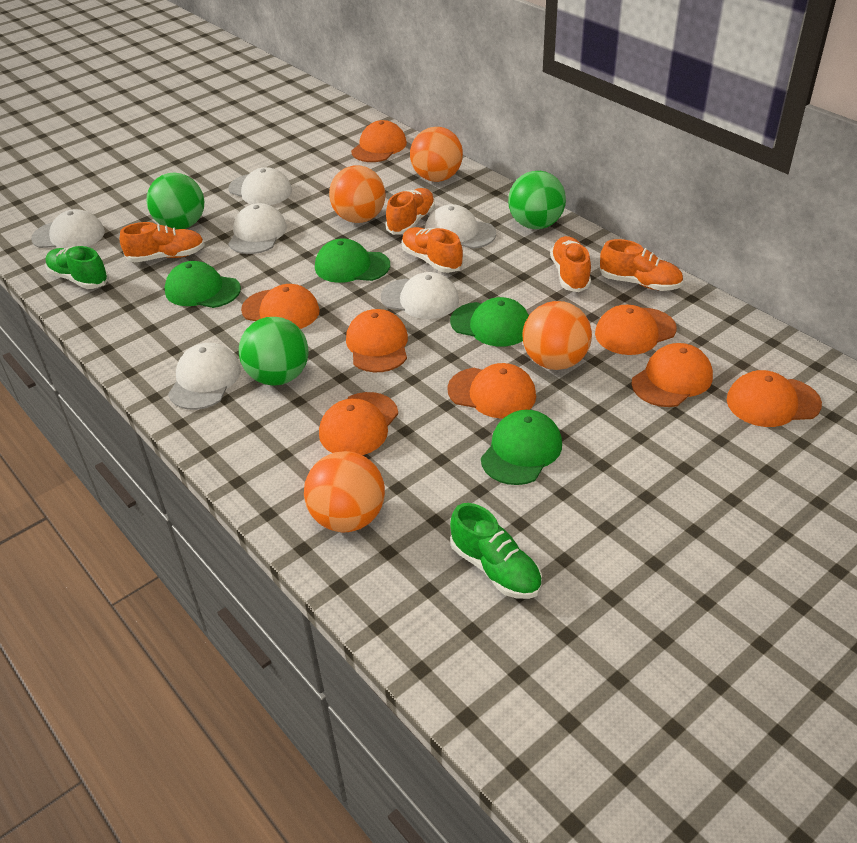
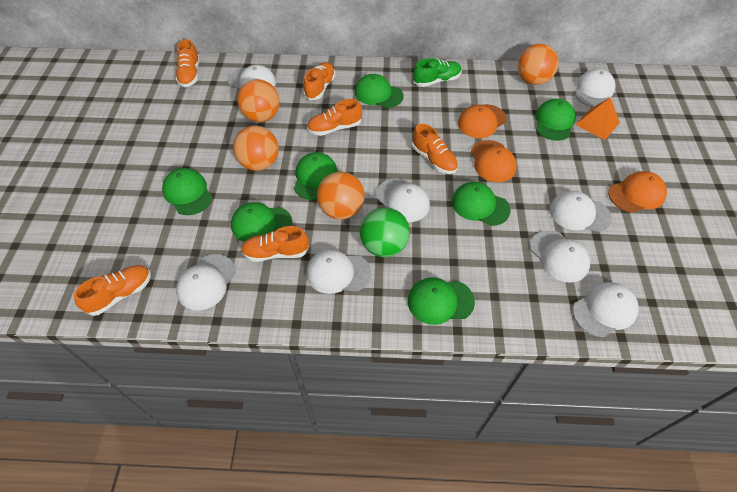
green ball: [146,172,204,230] [239,317,308,386] [508,171,566,229] = 3 -> [360,207,410,257] = 1
green cap: [165,261,241,308] [315,238,390,283] [450,297,529,347] [481,410,562,485] = 4 -> [162,168,212,215] [231,202,292,242] [294,152,338,200] [355,74,403,108] [408,277,475,325] [452,182,511,226] [536,99,576,141] = 7
green shoe: [45,246,109,289] [450,503,542,599] = 2 -> [413,58,462,87] = 1
orange cap: [241,284,320,329] [319,392,398,455] [346,309,408,372] [351,120,407,162] [447,363,536,419] [595,305,677,355] [631,343,713,407] [727,370,822,427] = 8 -> [458,104,507,138] [471,140,517,182] [608,171,667,213] = 3
orange pyramid: none = 0 -> [575,97,620,140] = 1
orange shoe: [120,222,205,262] [385,188,435,235] [401,227,463,273] [550,236,591,292] [599,239,684,291] = 5 -> [74,265,151,316] [175,39,200,87] [241,226,309,262] [303,62,336,100] [307,99,362,136] [412,124,458,174] = 6
white cap: [31,209,105,248] [168,343,241,410] [228,167,292,205] [228,203,287,254] [381,272,459,319] [425,204,496,249] = 6 -> [176,254,235,311] [228,65,276,89] [307,249,371,294] [376,179,430,222] [530,230,590,283] [550,191,612,232] [573,282,639,337] [575,69,615,107] = 8

